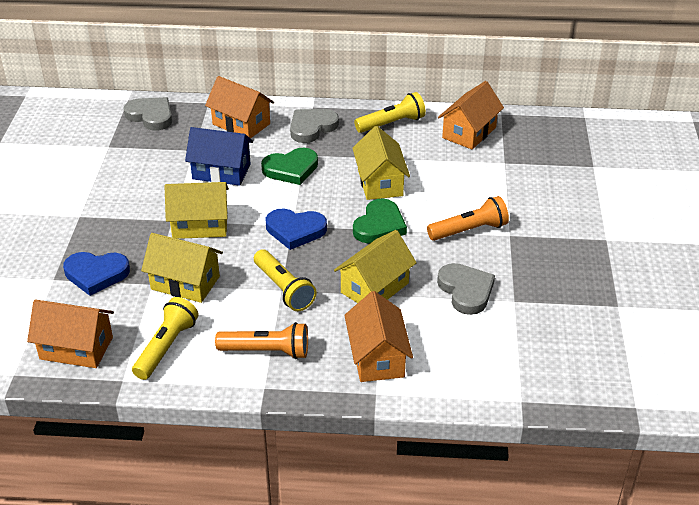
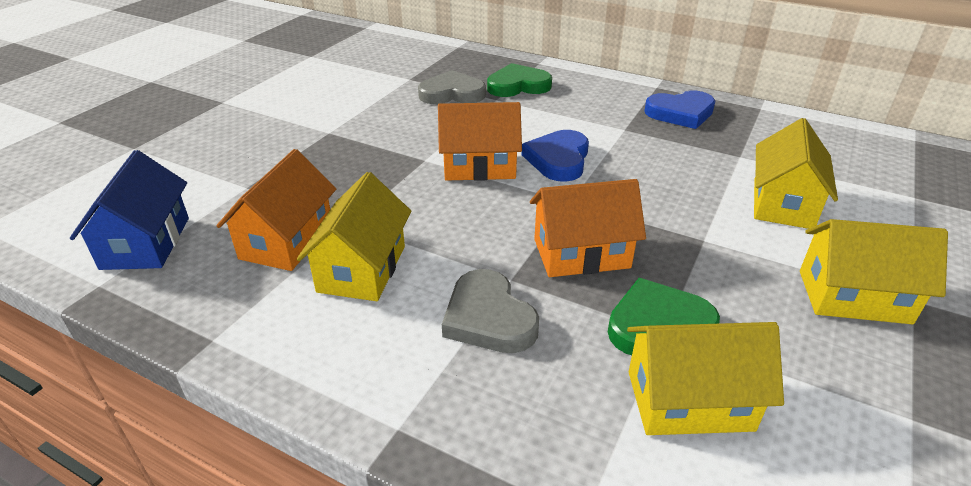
grey heart: [124,97,172,131] [290,109,339,143] [437,263,495,315] = 3 -> [418,70,486,104] [442,269,539,353] = 2
orange flashlight: [215,322,308,359] [427,196,509,241] = 2 -> none = 0
orange house: [27,299,114,368] [205,76,274,139] [344,291,413,382] [438,81,504,149] = 4 -> [217,149,336,271] [438,102,522,181] [530,179,646,277] = 3
yellow flashlight: [132,297,199,380] [254,249,317,311] [354,92,426,133] = 3 -> none = 0

